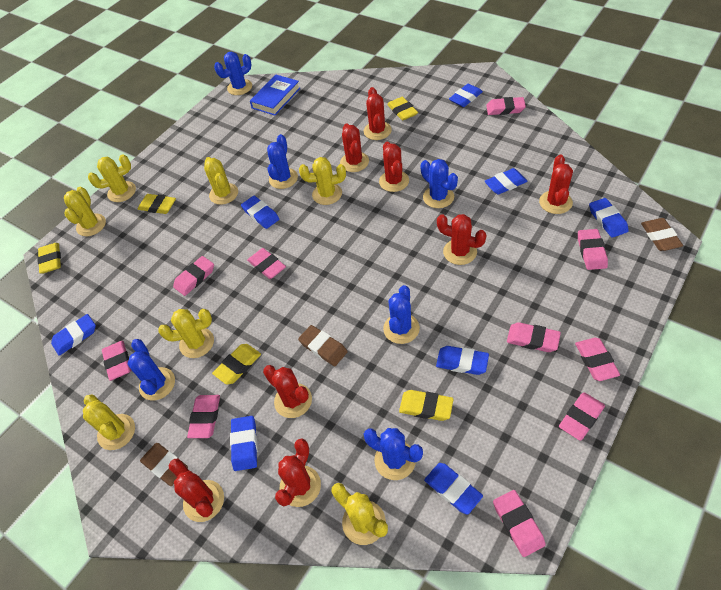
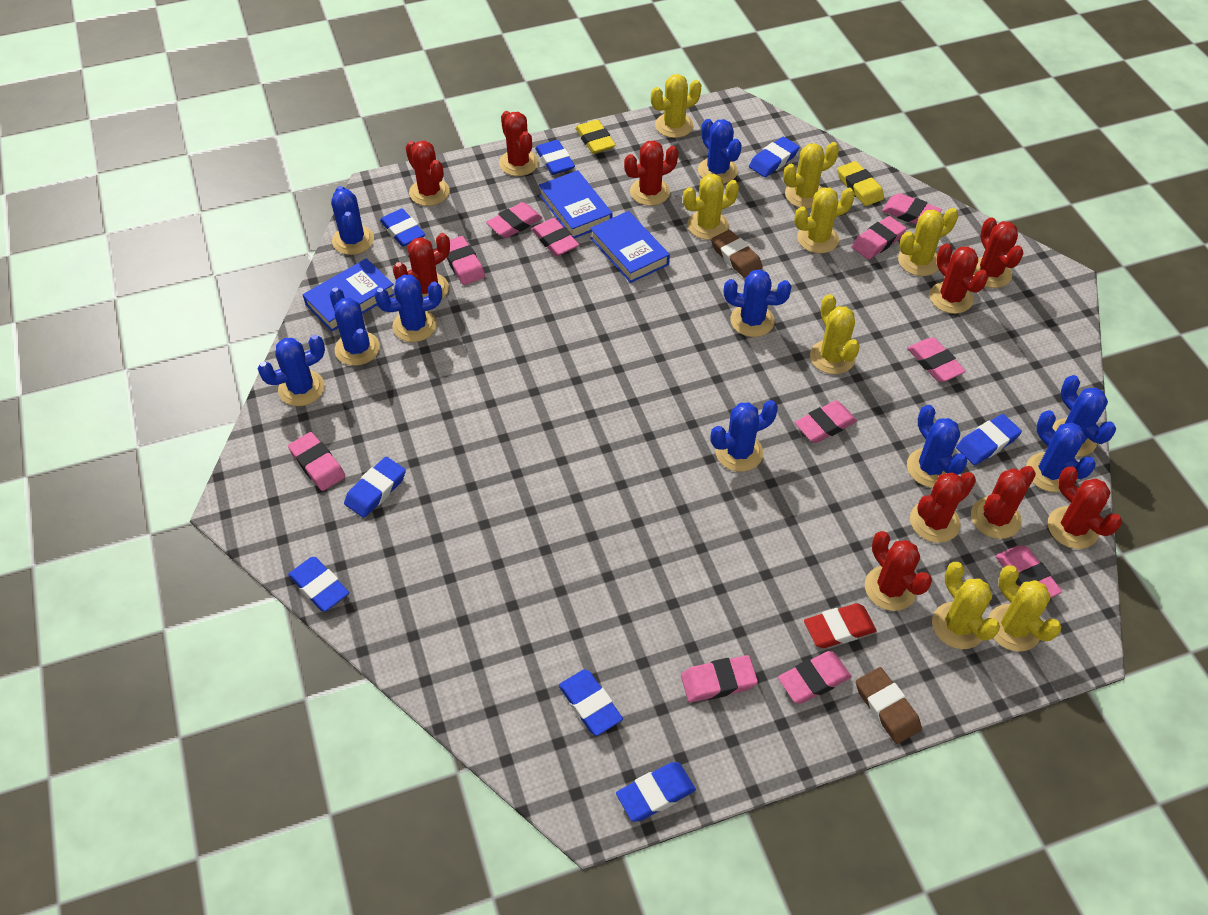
blue book: [250,74,300,115] = 1 -> [302,258,395,332] [539,170,613,238] [590,211,670,283] = 3
blue cactus: [127,339,175,400] [214,52,252,95] [267,134,298,189] [364,428,423,480] [383,285,420,344] [421,159,458,208] = 6 -> [258,335,325,406] [330,287,380,366] [331,186,374,255] [374,275,442,342] [698,119,742,184] [710,400,778,472] [724,269,792,337] [907,405,968,488] [1026,411,1096,492] [1052,375,1116,457] = 10
brown eraser: [140,443,188,486] [298,325,348,366] [641,218,683,251] = 3 -> [711,230,763,278] [856,667,922,744] = 2
pink eraser: [102,341,131,381] [173,256,214,296] [187,395,220,438] [247,248,286,279] [486,97,526,115] [493,490,546,557] [507,322,561,352] [559,392,605,441] [575,338,620,381] [578,229,608,270] = 10 -> [288,432,346,491] [446,236,485,285] [486,202,542,238] [531,218,579,257] [681,655,758,702] [778,651,852,704] [795,401,857,443] [852,216,907,260] [882,193,942,225] [907,338,966,382] [996,545,1062,598] = 11
red cactus: [169,459,224,522] [263,365,312,418] [275,438,321,507] [340,123,369,172] [364,87,392,140] [379,142,409,192] [437,214,486,265] [539,155,573,214] = 8 -> [393,233,450,299] [405,141,450,206] [499,111,539,176] [624,141,678,206] [865,531,932,611] [910,472,976,543] [930,244,988,314] [971,466,1036,539] [973,217,1024,288] [1048,466,1122,549] = 10
red eraser: none = 0 -> [804,603,877,648] = 1
yellow cactus: [64,187,106,236] [83,394,135,450] [88,154,136,202] [158,309,214,358] [204,157,238,205] [299,157,346,205] [331,483,388,545] = 7 -> [651,74,702,138] [683,174,739,240] [783,142,839,209] [794,187,855,253] [810,294,860,374] [898,208,958,276] [932,562,1000,649] [988,566,1062,652] = 8
yellow eraser: [37,243,61,274] [138,194,176,214] [212,344,261,384] [387,97,418,121] [399,390,454,421] = 5 -> [575,120,616,154] [837,161,884,206] = 2

